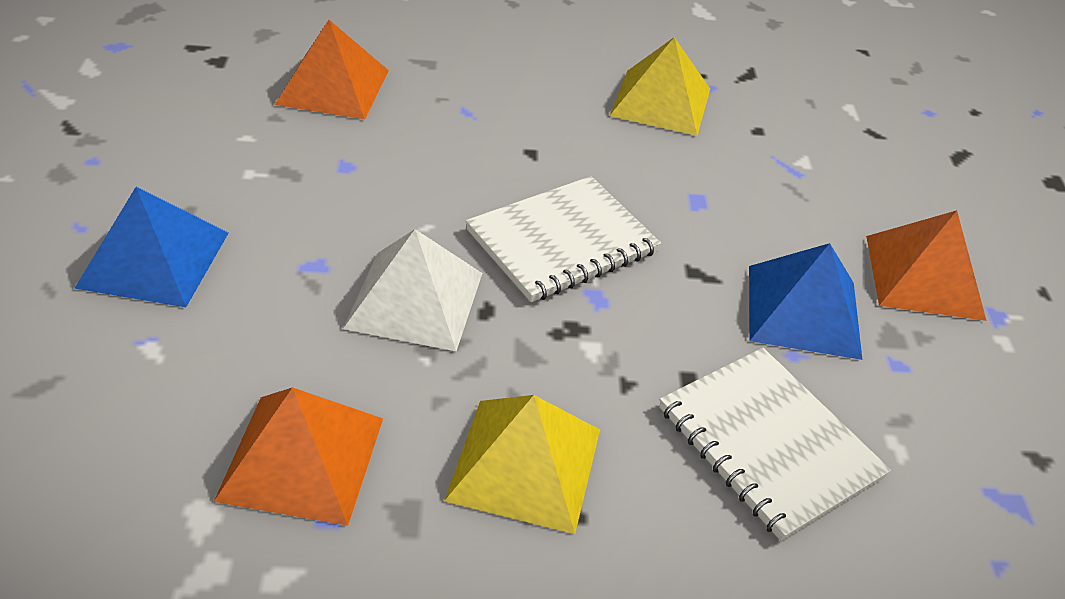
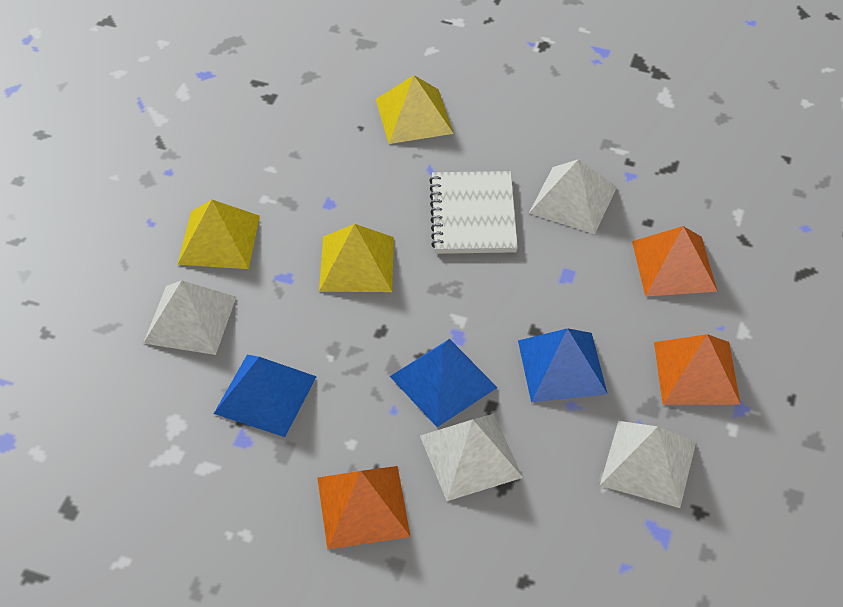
blue pyramid: [74,187,229,307] [749,243,863,360] = 2 -> [214,355,317,437] [390,339,498,427] [518,328,607,403] = 3
white notebook: [466,176,661,302] [659,348,891,541] = 2 -> [429,171,518,254] = 1
white pyramid: [343,229,482,351] = 1 -> [143,280,236,355] [420,414,523,501] [529,159,617,234] [600,421,696,508] = 4
yellow pyramid: [444,395,600,534] [610,37,710,136] = 2 -> [177,200,260,269] [319,224,394,292] [376,75,454,144] = 3

